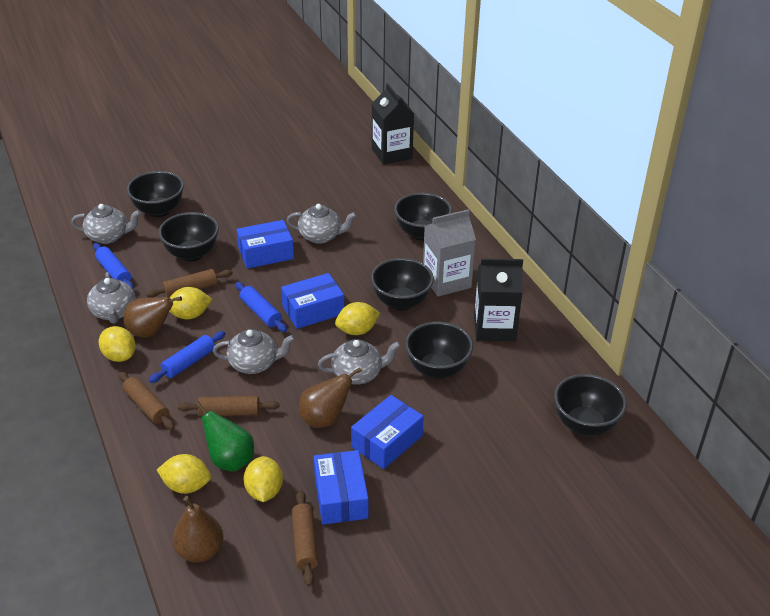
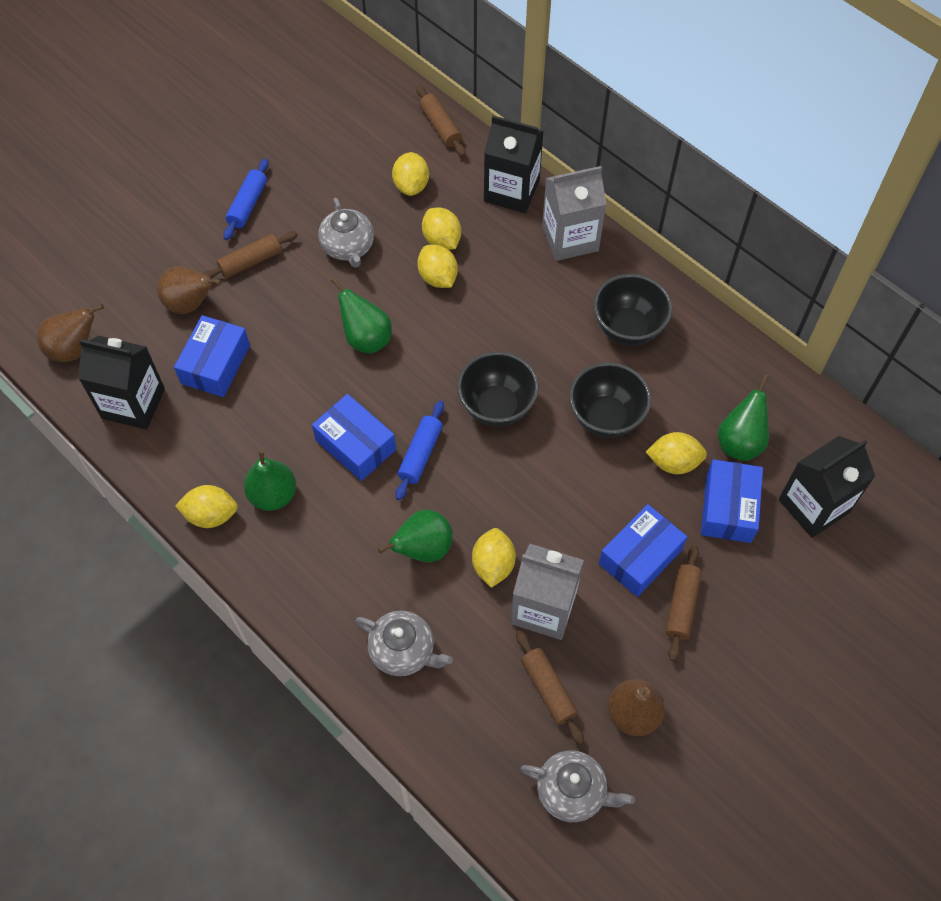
black bowl: [127,171,184,217] [158,212,219,262] [371,258,434,311] [394,193,452,240] [405,322,473,379] [554,374,627,436] = 6 -> [457,352,539,427] [569,362,651,438] [593,274,672,346] = 3
black carton: [372,83,414,165] [474,258,523,341] = 2 -> [78,336,165,430] [484,116,544,213] [779,436,875,538] = 3
blue rolling pin: [93,243,134,289] [149,331,226,383] [235,282,287,332] = 3 -> [223,159,269,240] [396,401,444,500] = 2
green pear: [195,401,254,472] = 1 -> [244,450,296,511] [331,277,392,354] [378,509,453,562] [718,375,769,461] = 4
grey carton: [423,209,476,297] = 1 -> [511,544,584,640] [542,166,606,261] = 2
grey teapot: [71,204,141,244] [87,272,136,324] [213,329,295,374] [286,204,357,244] [318,339,401,385] = 5 -> [318,198,374,268] [355,611,453,676] [521,750,635,822] = 3
yellow lemon: [99,326,136,362] [157,454,211,494] [169,287,212,319] [243,456,283,502] [335,302,380,335] = 5 -> [175,485,238,528] [392,152,429,196] [417,245,458,288] [422,207,461,250] [472,528,516,588] [646,432,707,474] = 6

